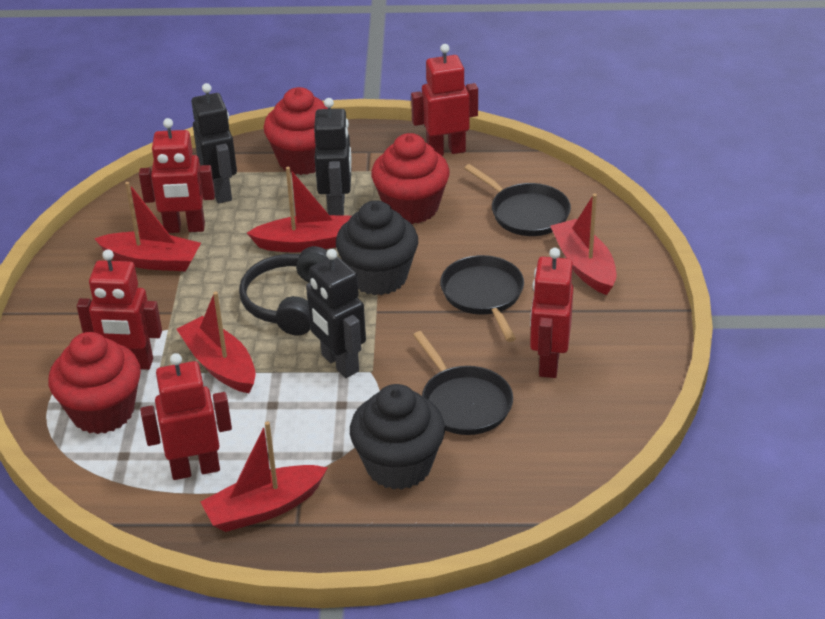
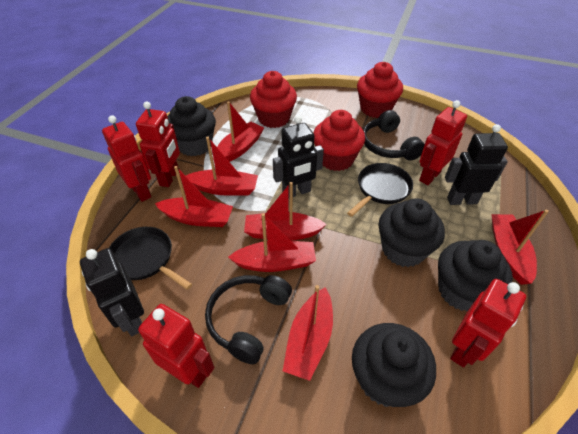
black cupcake: [336,200,418,295] [350,384,445,490] = 2 -> [167,96,216,156] [352,323,436,407] [378,198,445,267] [438,240,513,311] = 4
black headphones: [239,246,328,335] = 1 -> [205,275,292,364] [363,110,425,161] = 2
black pan: [413,331,513,435] [440,255,524,342] [464,164,571,236] = 3 -> [109,227,192,290] [347,163,413,217] = 2
red boat: [94,182,201,271] [177,292,256,393] [201,421,328,532] [247,167,351,252] [550,194,616,295] = 5 -> [155,166,233,227] [186,137,258,196] [213,101,264,162] [228,213,316,272] [244,182,327,241] [283,285,333,381] [491,210,549,285] = 7

